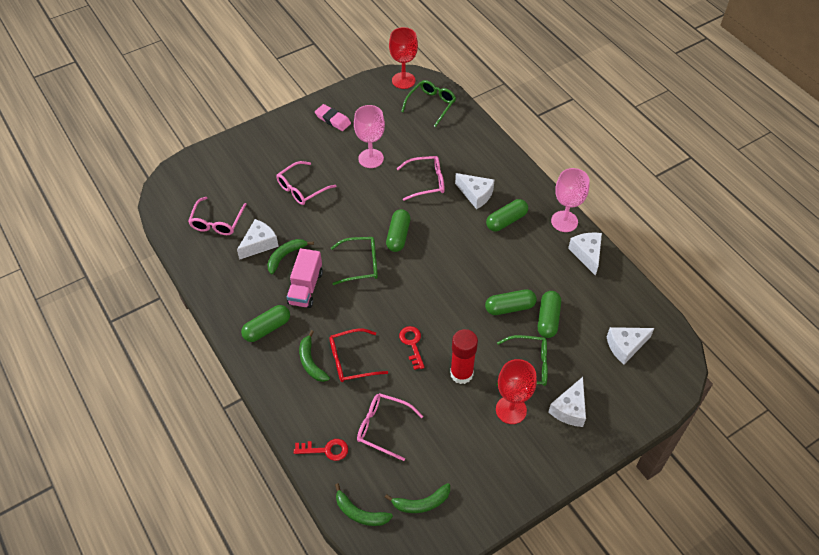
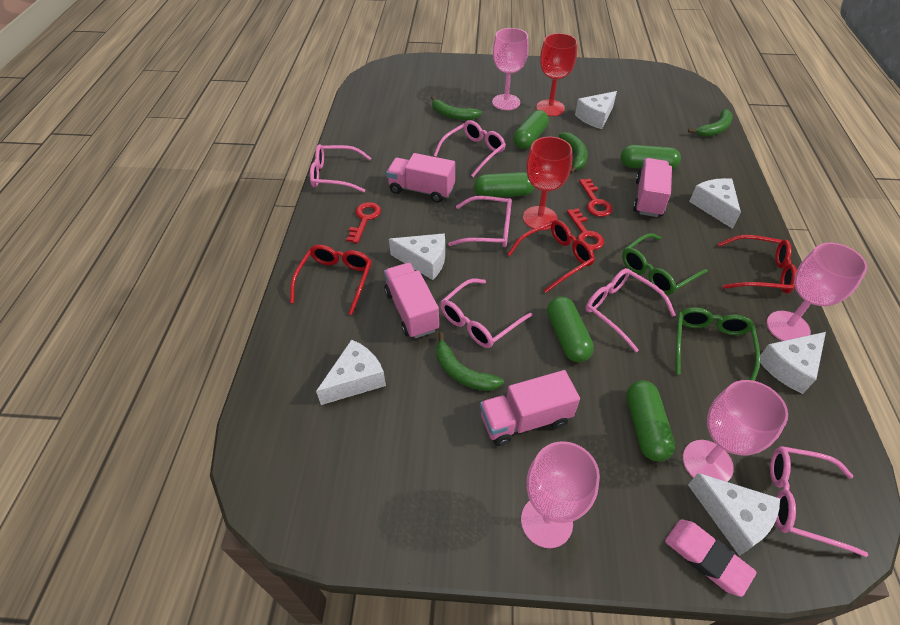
green glasses: [331,237,378,285] [401,80,456,127] [496,335,548,386] = 3 -> [622,233,708,295] [676,307,760,381] = 2
pink glasses: [188,197,247,235] [276,161,336,205] [357,393,423,461] [396,156,445,201] = 4 -> [310,144,371,193] [434,120,506,177] [440,278,532,348] [448,196,512,247] [586,268,676,352] [770,446,868,557] = 6
pink goblet: [354,105,385,168] [551,168,590,232] = 2 -> [492,28,529,110] [521,441,600,548] [683,380,788,482] [767,243,867,341] = 4
pink truck: [287,248,323,308] = 1 -> [384,263,439,339] [386,153,455,203] [480,370,580,446] [633,158,672,217] = 4
red glasses: [329,328,388,382] = 1 -> [290,245,372,315] [507,220,595,293] [718,235,797,294] = 3
red glue stick: [450,329,478,384] = 1 -> none = 0
red key: [294,439,348,461] [399,326,425,370] = 2 -> [346,202,381,243] [567,208,604,250] [579,179,613,217] = 3
white cheese: [237,219,279,260] [455,173,495,209] [548,377,586,427] [568,233,602,276] [607,327,654,364] = 5 -> [316,339,386,405] [389,233,445,280] [575,91,617,129] [688,473,780,556] [689,178,741,229] [760,332,826,394] = 6

